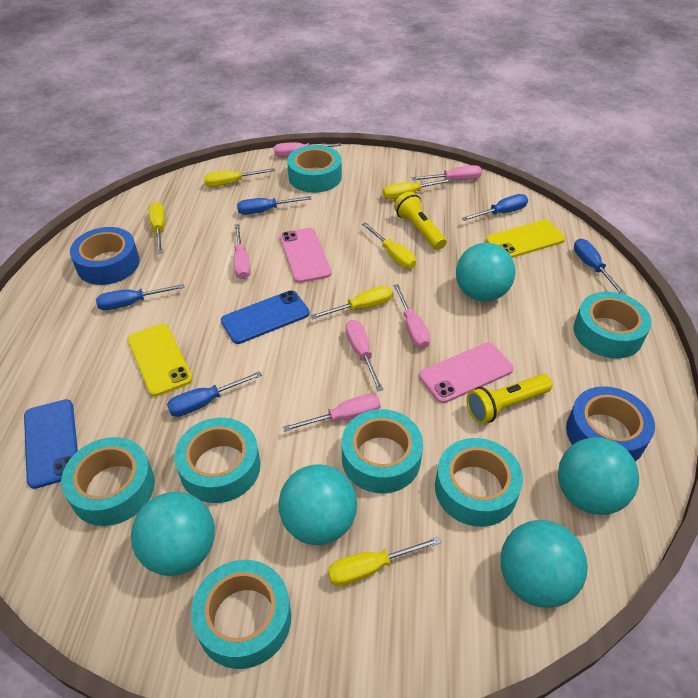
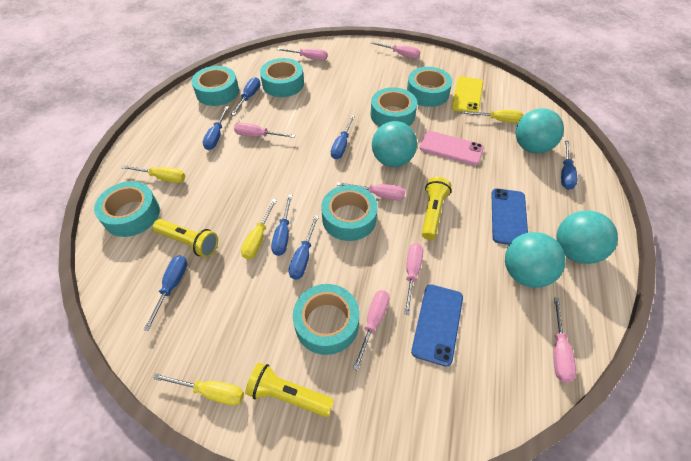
blue screwdriver: [96,284,185,310] [167,371,262,417] [237,196,311,215] [462,194,528,221] [574,239,626,294] = 5 -> [144,255,187,331] [203,106,229,150] [231,77,260,115] [271,194,292,256] [289,215,319,280] [331,115,355,159] [561,140,577,190] = 7
blue tape: [70,227,140,285] [566,386,655,462] = 2 -> none = 0
pink phone: [280,228,331,283] [419,343,514,403] = 2 -> [420,131,484,165] = 1
pink screwdriver: [234,224,251,279] [274,142,342,157] [283,394,381,432] [346,320,383,391] [393,284,430,349] [411,165,482,180] = 6 -> [234,123,295,138] [277,48,327,61] [337,182,406,200] [353,290,390,371] [371,42,420,59] [404,243,423,315] [553,297,576,383] = 7
turquoise ball: [131,492,215,576] [278,464,357,545] [456,243,516,302] [500,520,588,608] [558,437,639,515] = 5 -> [372,121,417,167] [505,232,566,288] [516,108,564,154] [556,210,618,264] = 4
yellow flashlight: [394,191,447,250] [466,374,553,424] = 2 -> [153,219,218,257] [245,362,334,417] [421,177,451,240] = 3
yellow phone: [127,324,193,396] [486,220,565,258] = 2 -> [451,76,483,112] = 1
yellow screwdriver: [149,202,165,254] [204,168,275,187] [310,286,392,319] [328,537,441,586] [362,222,416,269] [383,178,452,199] = 6 -> [121,165,185,183] [153,373,244,406] [241,199,277,259] [462,110,524,123] = 4

